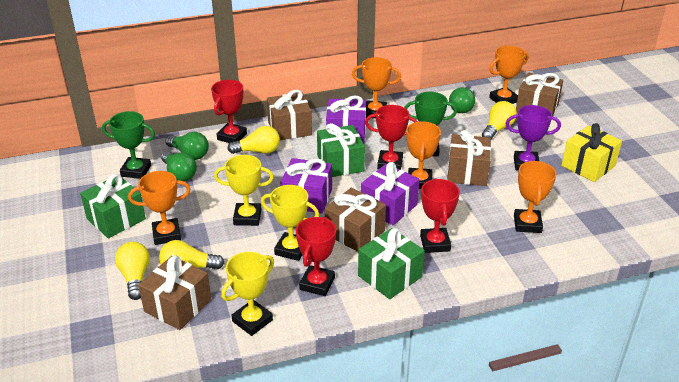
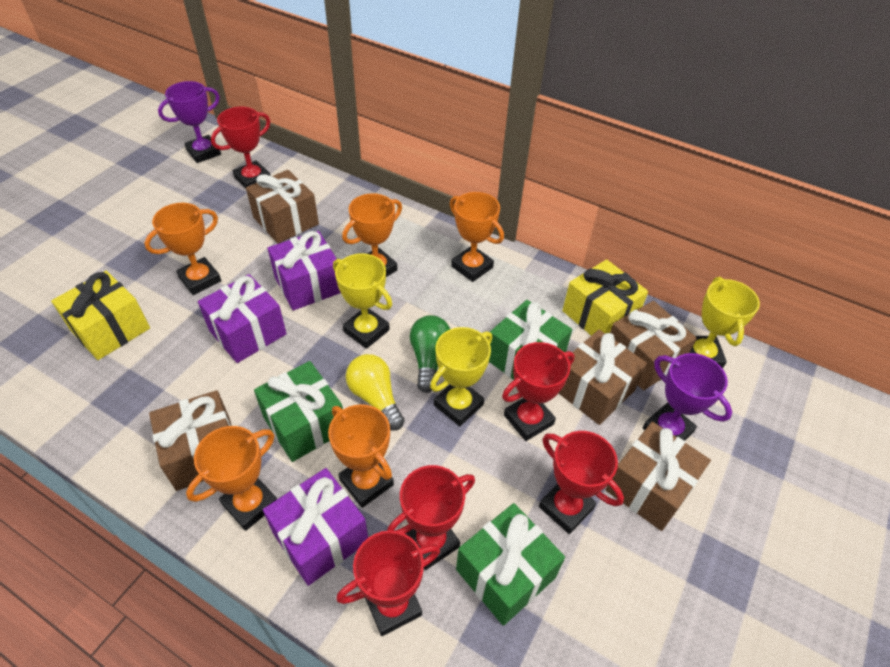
green light bulb: [161,151,197,181] [165,132,209,160] [449,86,475,113] = 3 -> [410,315,450,393] = 1
green trophy: [102,111,155,179] [404,92,457,156] = 2 -> none = 0
purple trophy: [505,105,561,170] = 1 -> [158,81,221,163] [642,353,732,441] = 2
red trophy: [211,80,247,143] [296,217,336,296] [365,105,418,170] [420,178,460,253] = 4 -> [211,107,270,189] [336,530,440,636] [387,465,475,570] [502,342,575,441] [539,431,624,534] = 5
yellow gift: [561,123,622,182] = 1 -> [51,271,150,360] [562,259,648,336] = 2
yellow light bulb: [115,242,150,300] [159,240,224,269] [227,126,280,154] [482,101,517,139] = 4 -> [346,354,405,430] = 1

